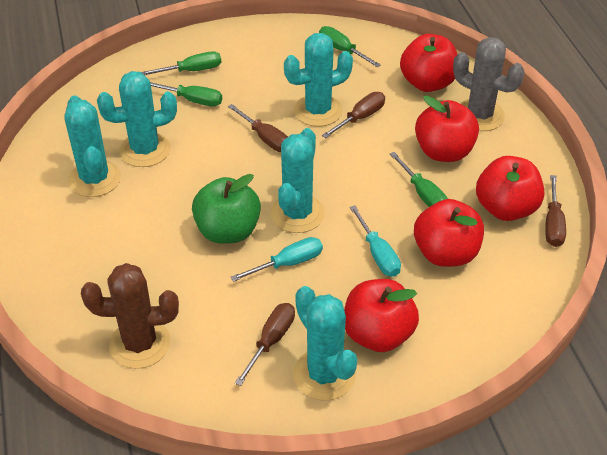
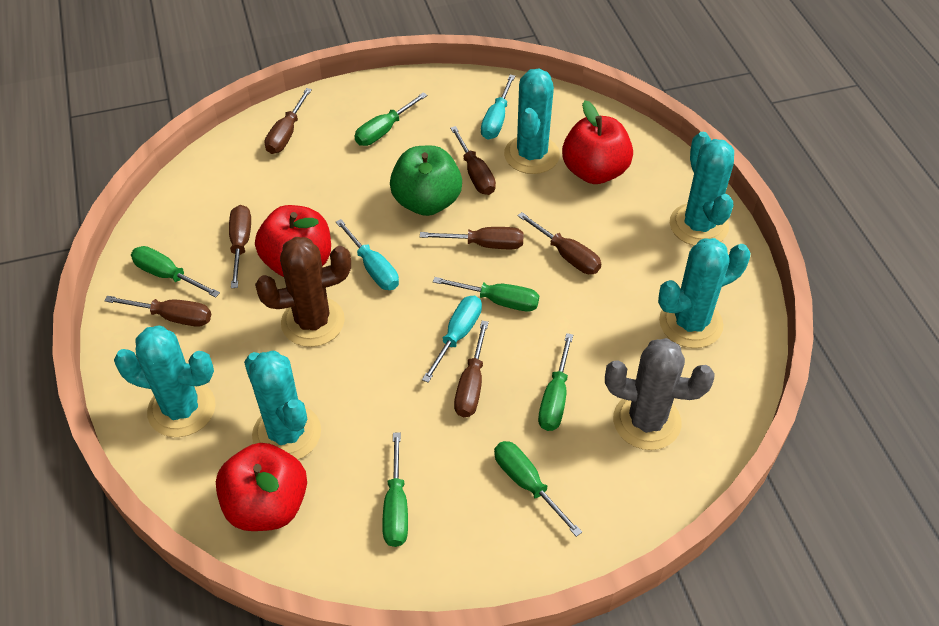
brown screwdriver: [228,104,288,152] [235,303,295,386] [322,92,385,138] [545,175,566,247] = 4 -> [105,296,211,327] [229,205,251,288] [265,88,312,154] [420,227,524,249] [450,126,496,195] [454,321,489,417] [518,212,601,274] = 7
green screwdriver: [141,51,221,75] [150,82,222,106] [319,26,381,67] [390,152,448,207] = 4 -> [131,246,220,297] [355,92,427,146] [382,433,408,547] [433,277,539,312] [494,441,582,537] [538,333,573,431] = 6
red apple: [344,279,419,352] [400,34,458,92] [414,199,484,267] [415,96,479,162] [476,156,544,221] = 5 -> [216,443,307,531] [255,205,331,277] [562,100,633,184] = 3
turquoise screwdriver: [231,237,323,282] [350,205,401,277] = 2 -> [336,219,399,290] [422,296,482,383] [481,75,515,140] = 3

